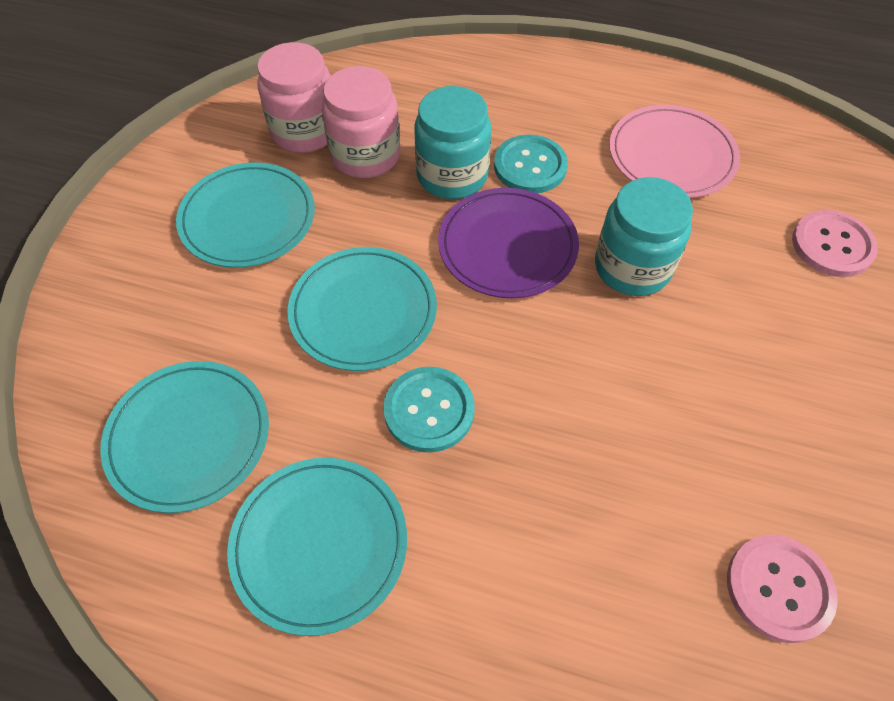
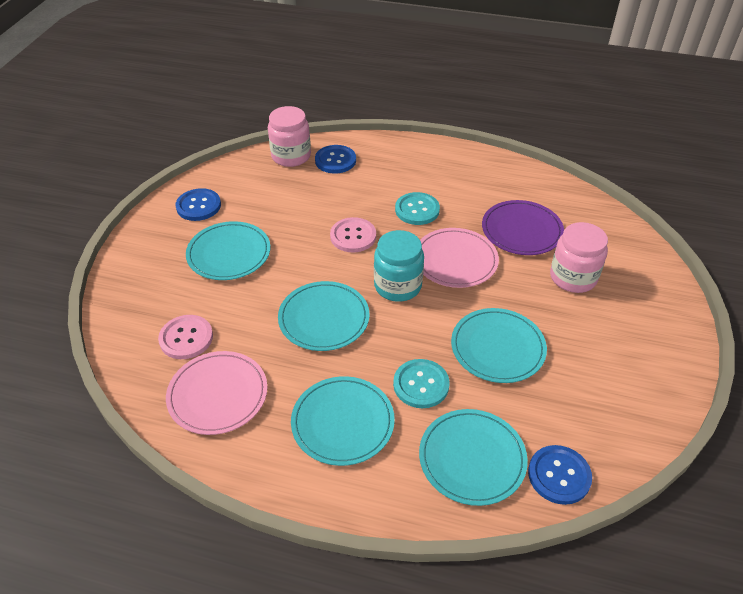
blue button: none = 0 -> [175,188,221,221] [315,145,356,174] [528,445,592,505] = 3
pink plate: [609,105,740,198] = 1 -> [166,351,267,435] [420,228,499,288] = 2
turquoise jar: [414,86,491,199] [595,177,693,296] = 2 -> [374,230,424,302] = 1
turquoise plate: [100,361,269,513] [176,162,315,268] [227,458,407,636] [287,247,437,371] = 4 -> [186,221,271,280] [278,281,369,351] [291,376,395,466] [419,409,528,506] [451,308,547,383] = 5

